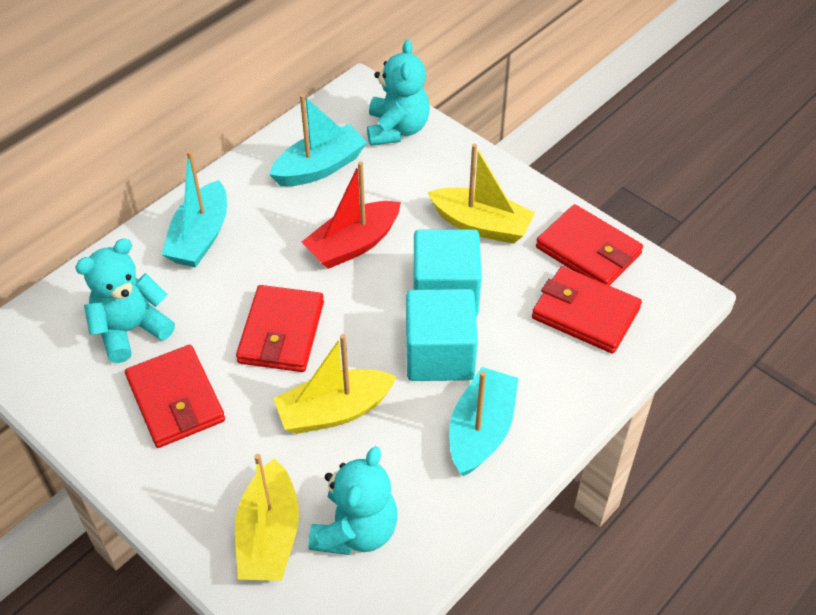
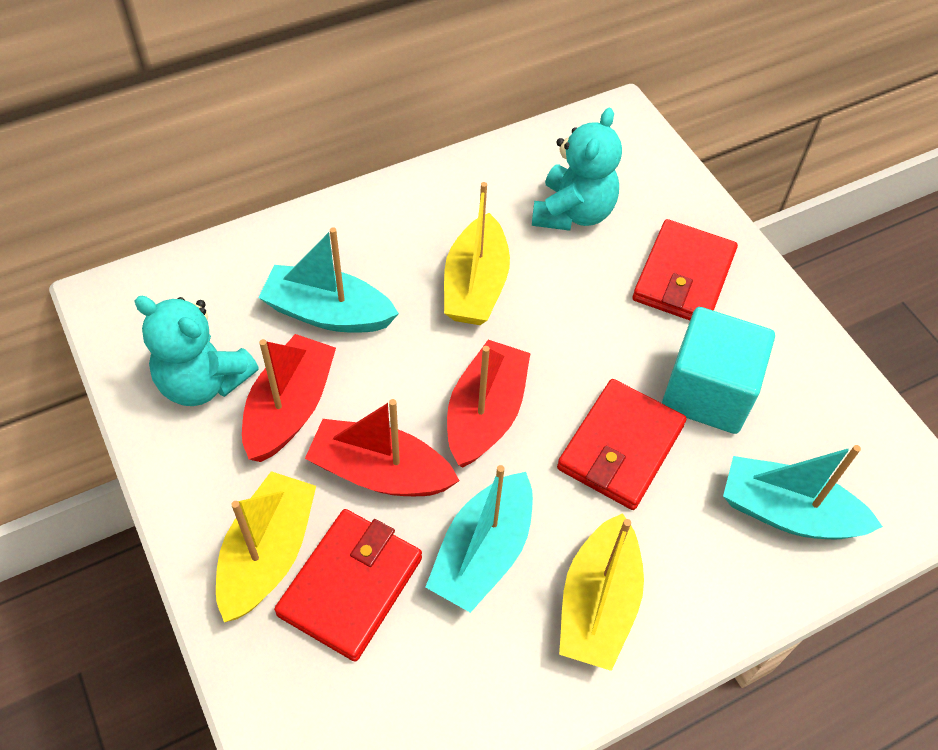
red boat: [302,161,401,269] = 1 -> [242,334,336,462] [305,399,460,496] [447,340,531,467] = 3
red wallet: [125,345,225,448] [236,285,324,372] [532,266,642,354] [536,204,643,286] = 4 -> [274,509,422,662] [557,379,687,510] [633,219,738,320] = 3
turquoise cube: [406,289,478,381] [414,229,482,317] = 2 -> [662,307,775,434] = 1
turquoise teddy bear: [75,238,175,363] [308,446,398,555] [367,40,430,146] = 3 -> [134,296,259,406] [532,108,622,231] = 2

